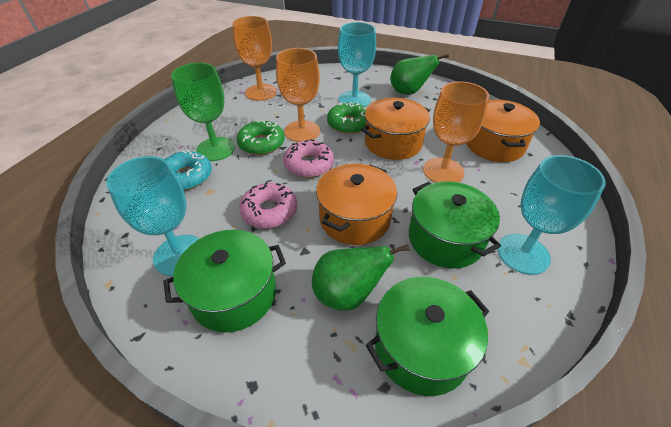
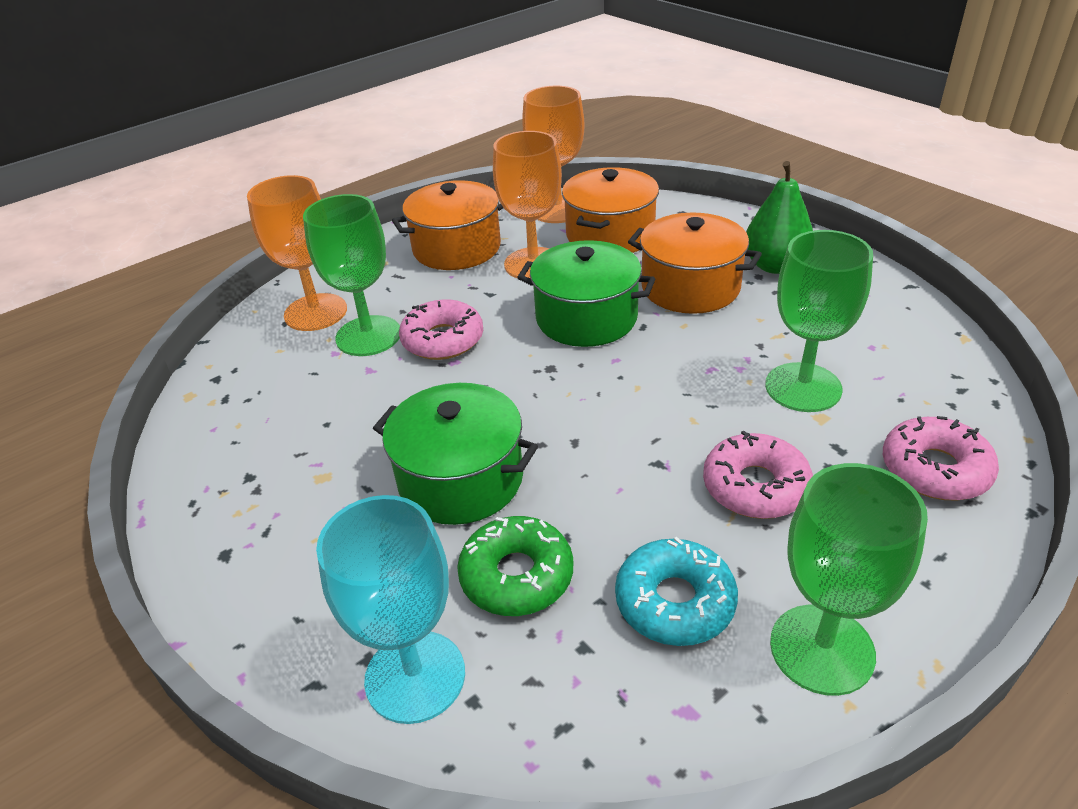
green donut: [237,120,285,155] [327,102,366,134] = 2 -> [457,516,573,616] = 1
green goblet: [171,63,235,161] = 1 -> [303,194,400,356] [765,230,873,412] [770,463,928,696] = 3
green pear: [312,244,410,311] [390,54,449,95] = 2 -> [746,161,813,274] = 1
green pot: [163,230,286,332] [366,277,489,396] [409,181,501,269] = 3 -> [373,383,538,525] [517,240,655,347] = 2
pink donut: [239,182,297,228] [283,139,334,178] = 2 -> [399,299,483,360] [703,431,813,519] [883,416,999,501] = 3
turquoise goblet: [106,156,199,276] [338,22,376,107] [498,155,606,275] = 3 -> [316,495,465,724] = 1

